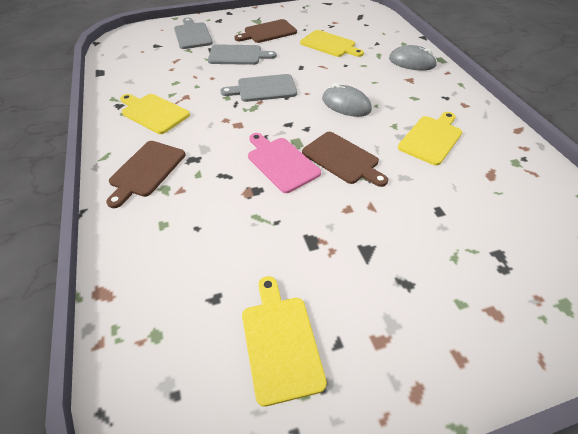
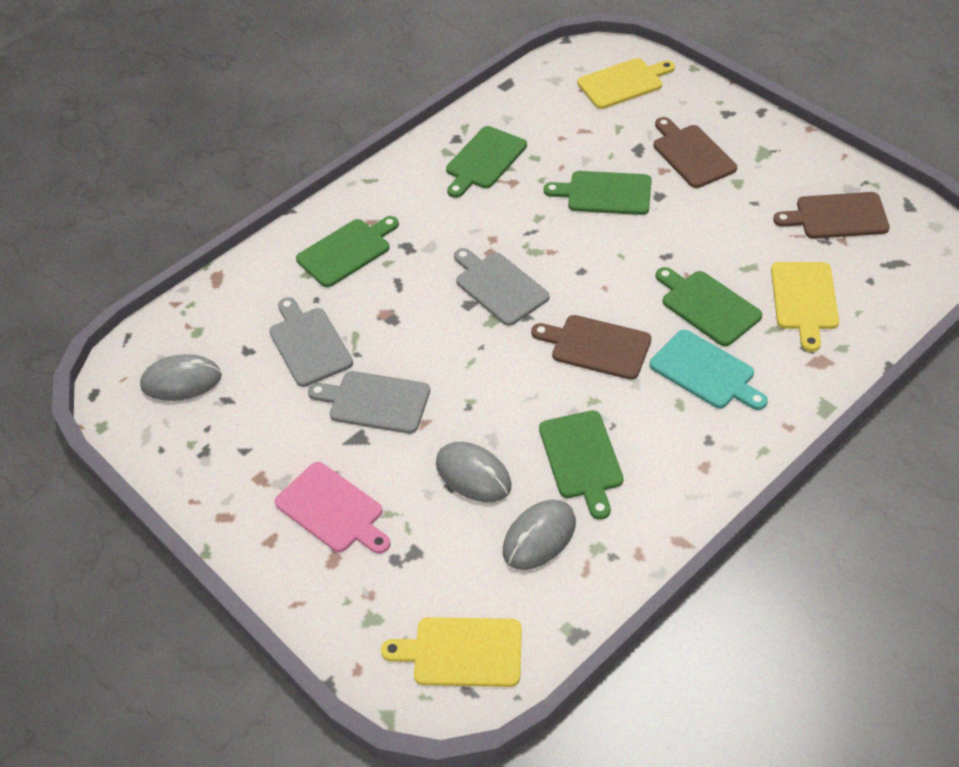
green cutting board: none = 0 -> [296,216,399,287] [446,126,527,198] [539,410,623,520] [543,171,652,215] [655,267,762,346] = 5
grey mouse: [322,83,372,117] [389,45,437,71] = 2 -> [140,354,222,401] [436,442,512,502] [502,500,576,570] = 3
turquoise cutting board: none = 0 -> [650,330,768,410] = 1
yellow cutting board: [120,94,190,134] [242,276,327,407] [300,30,364,57] [398,112,462,165] = 4 -> [381,617,522,687] [577,58,675,109] [771,262,839,352] = 3

